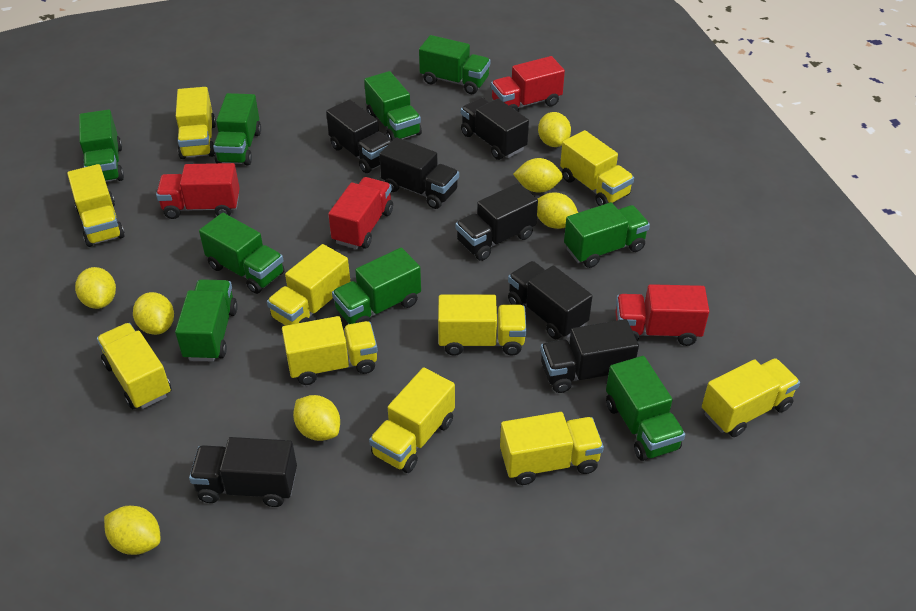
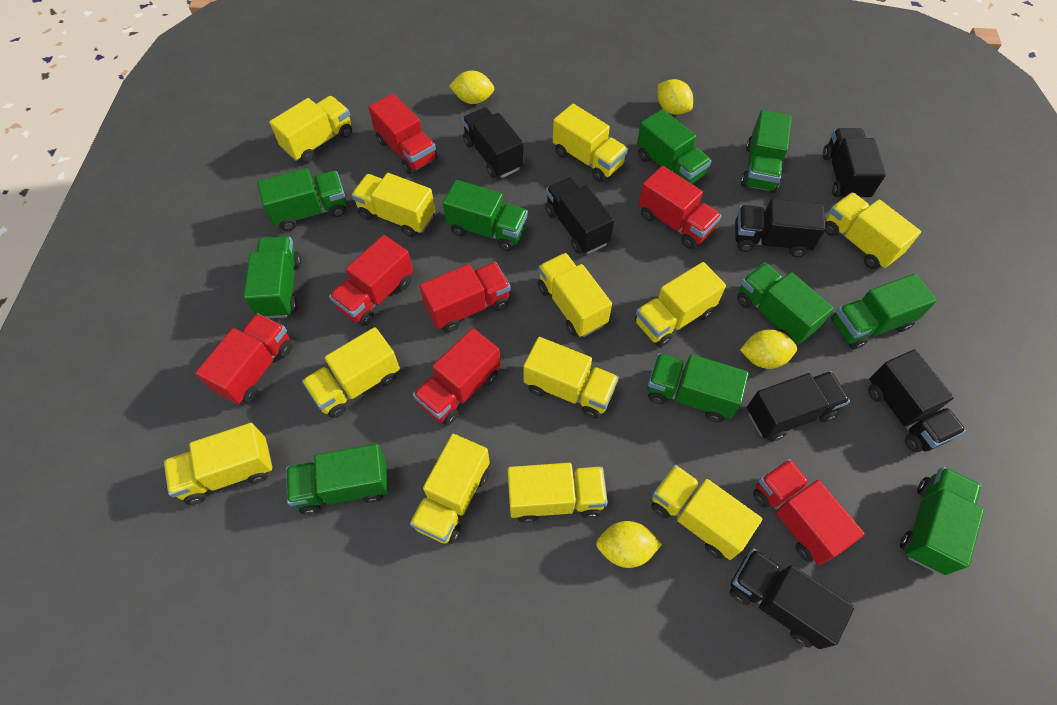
green truck: [79,110,124,182] [175,279,238,361] [199,213,285,294] [213,93,261,165] [332,248,421,324] [364,71,422,141] [419,35,490,94] [564,202,650,268] [606,356,685,461] = 9 -> [243,236,302,318] [257,168,347,231] [286,444,389,515] [443,180,528,251] [637,109,712,184] [647,353,749,422] [737,262,834,345] [741,110,792,193] [831,274,937,350] [900,467,984,575] = 10
red truck: [156,163,240,219] [328,177,393,249] [491,56,565,112] [616,284,709,346] = 4 -> [195,313,292,404] [329,235,413,326] [368,94,438,174] [413,328,501,426] [419,262,511,332] [639,166,721,249] [753,459,865,565] = 7
yellow lemon: [75,267,116,309] [104,506,161,555] [133,292,174,335] [293,395,340,441] [513,158,563,193] [537,192,578,229] [538,112,571,147] = 7 -> [449,71,494,104] [596,521,662,568] [658,79,693,115] [740,329,797,369] = 4
yellow truck: [67,164,125,247] [97,323,172,409] [176,87,216,159] [267,244,350,326] [282,316,378,385] [369,367,455,473] [438,295,527,356] [500,412,604,485] [560,130,634,206] [702,358,800,437] = 10 -> [164,423,272,505] [269,96,352,163] [302,327,400,418] [351,173,435,237] [410,434,490,544] [507,463,608,523] [523,337,619,419] [538,253,612,337] [553,104,628,182] [635,262,726,347] [651,465,762,560] [825,192,921,269] = 12

